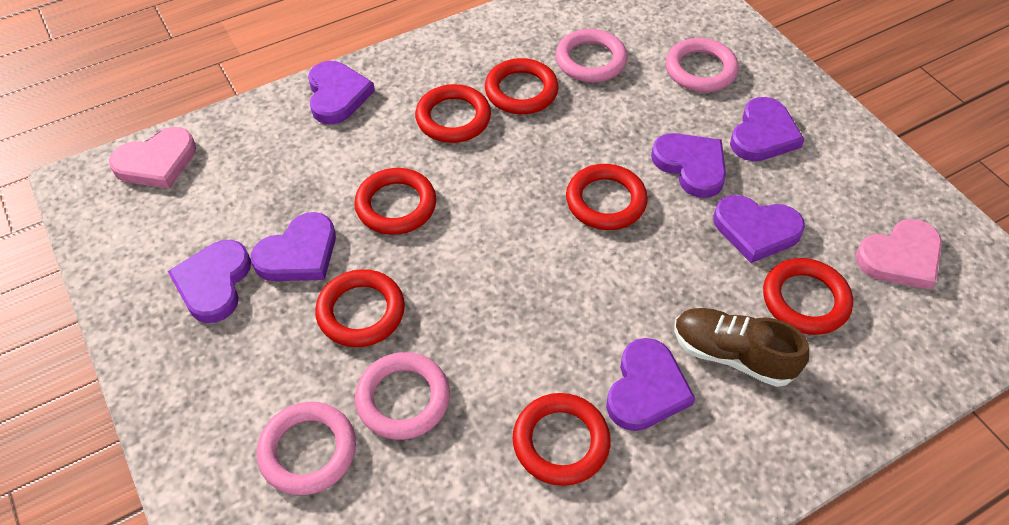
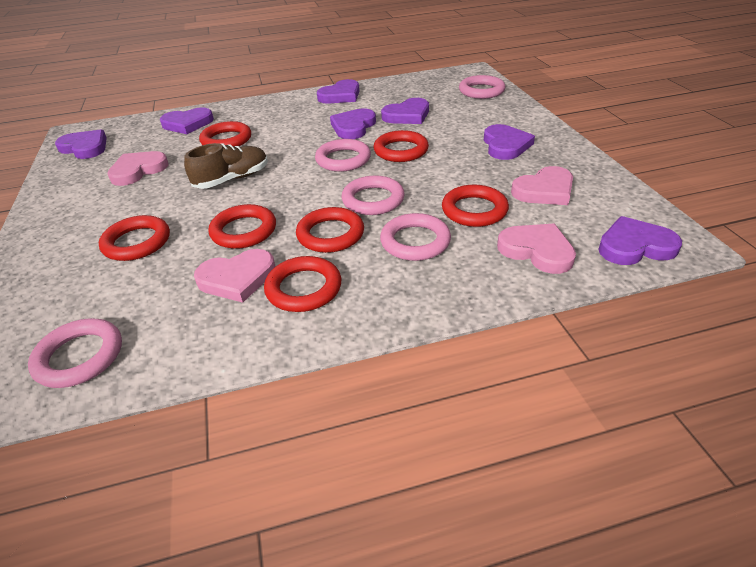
pink heart: [109,127,196,189] [855,219,942,290] = 2 -> [107,151,169,186] [194,249,275,303] [497,224,576,274] [511,166,573,205] = 4
pink ring: [257,401,356,495] [355,352,450,440] [555,29,627,82] [666,38,739,92] = 4 -> [28,319,122,388] [315,139,371,172] [342,175,405,215] [380,213,451,261] [459,75,505,99] = 5

